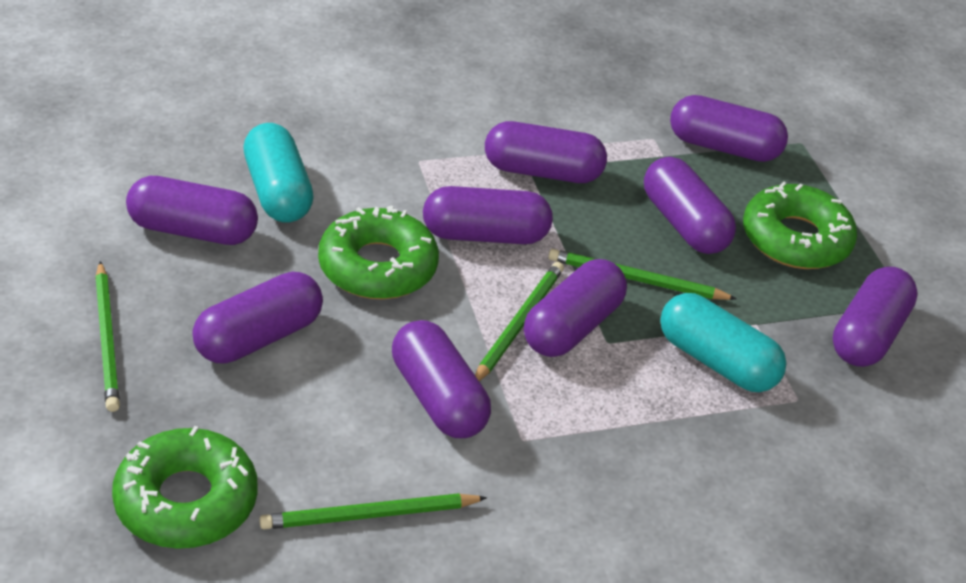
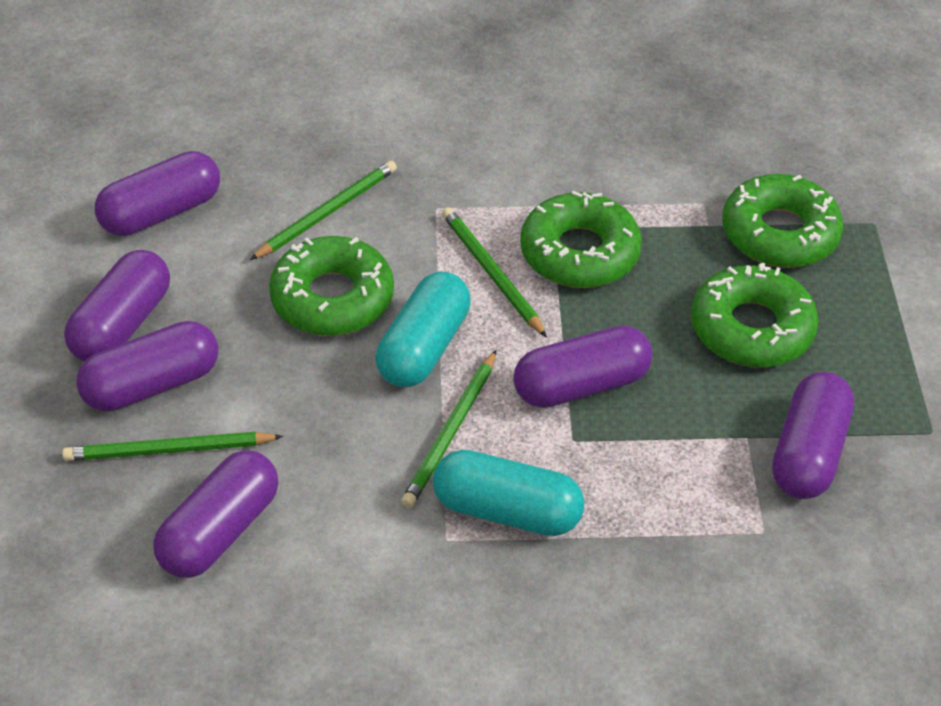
green donut: [112,426,258,549] [318,205,439,299] [743,181,857,269] = 3 -> [269,236,394,336] [520,191,642,288] [691,263,819,367] [722,174,843,268] = 4
purple capsule: [126,176,258,245] [192,272,323,364] [392,320,491,438] [423,186,553,244] [485,121,607,183] [524,259,627,357] [644,157,736,254] [670,95,788,162] [833,267,918,367] = 9 -> [64,250,170,362] [76,321,218,412] [95,151,220,236] [153,450,278,578] [514,326,652,408] [772,372,854,499] = 6

